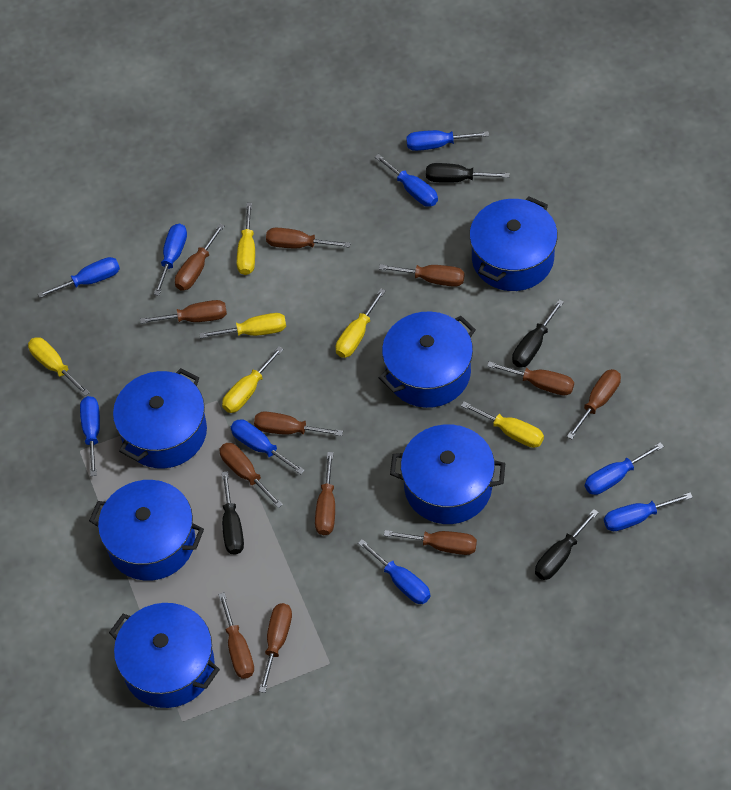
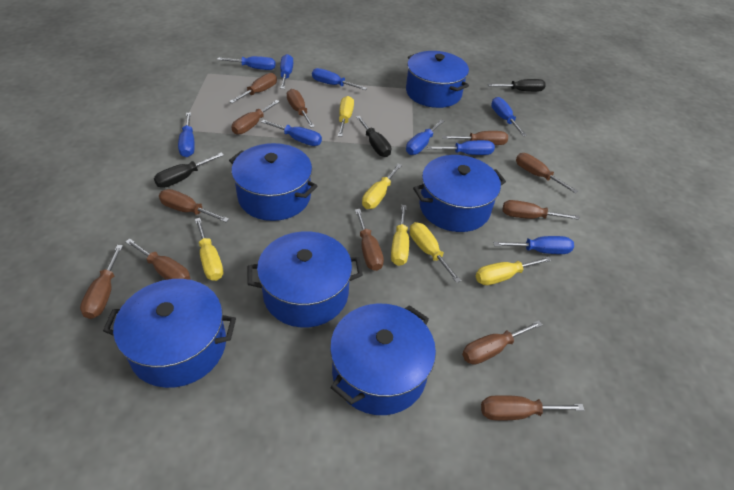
black screwdriver: [222,471,244,555] [426,163,510,183] [512,300,564,368] [535,509,599,580] = 4 -> [154,153,224,188] [356,116,391,157] [488,79,546,92] = 3

